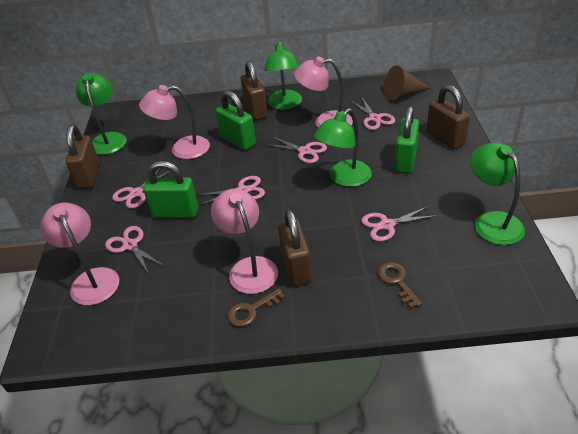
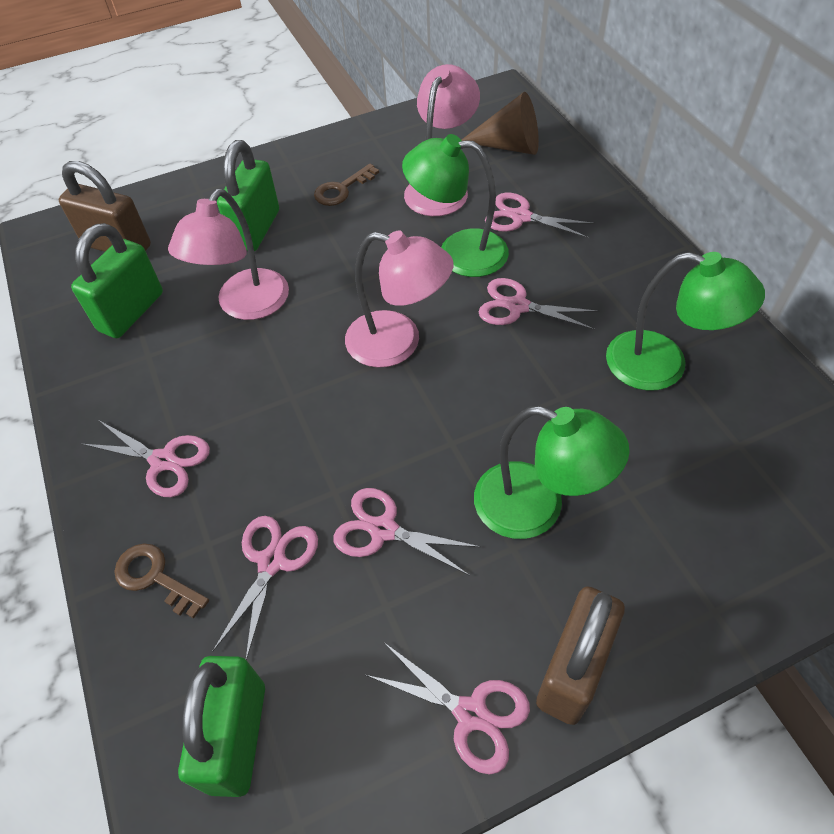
brown padlock: [66,125,100,189] [241,61,268,120] [278,209,312,286] [427,85,470,149] = 4 -> [59,161,151,252] [536,586,625,725] = 2
green lamp: [76,73,127,155] [264,40,302,110] [314,108,372,187] [470,142,525,245] = 4 -> [402,134,509,277] [474,406,630,539] [606,252,765,391] = 3
pink lamp: [40,202,119,305] [139,85,210,159] [211,189,278,294] [294,56,353,128] = 4 -> [168,189,289,320] [345,231,453,368] [404,64,480,216] = 3

